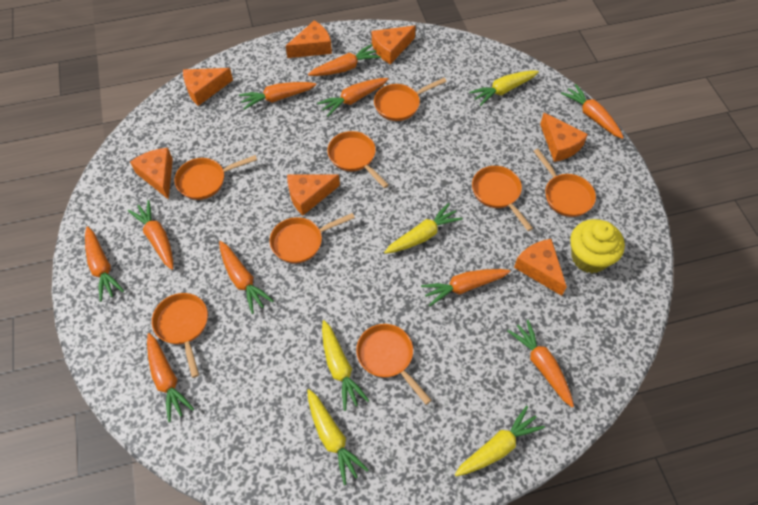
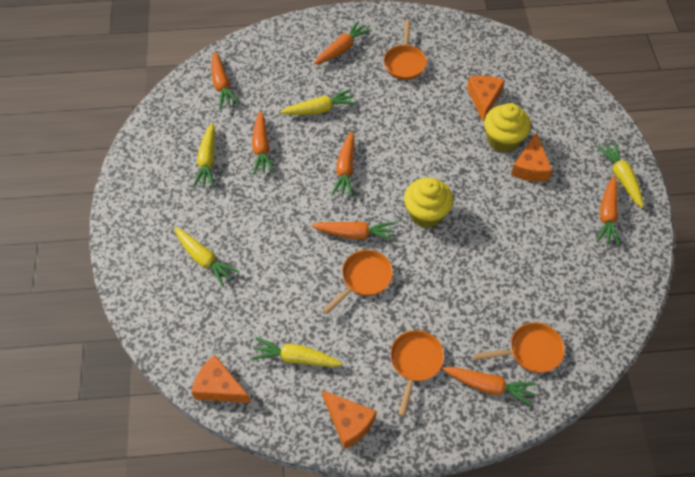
orange carrot: [85,227,124,302] [128,200,173,270] [147,333,194,422] [219,241,273,314] [239,82,316,110] [308,44,381,76] [317,78,388,116] [421,269,511,306] [508,320,574,408] [561,84,624,139] = 10 -> [211,52,240,109] [252,111,275,175] [311,221,396,241] [314,21,372,65] [331,131,354,197] [442,367,536,406] [596,176,620,246] = 7
orange cheese: [130,148,173,200] [183,68,233,106] [286,20,332,58] [287,174,340,216] [372,25,416,64] [514,239,567,296] [540,113,588,162] = 7 -> [191,355,251,403] [322,390,376,449] [467,76,505,122] [511,132,552,182] = 4
orange pan: [152,293,208,378] [174,155,257,200] [270,213,355,263] [328,131,389,188] [356,324,432,405] [374,78,447,121] [472,166,533,231] [534,149,596,217] = 8 -> [323,250,393,314] [383,20,427,80] [390,330,444,417] [474,322,565,373] = 4
yellow cupcake: [570,219,625,273] = 1 -> [404,178,453,228] [484,103,531,153] = 2

